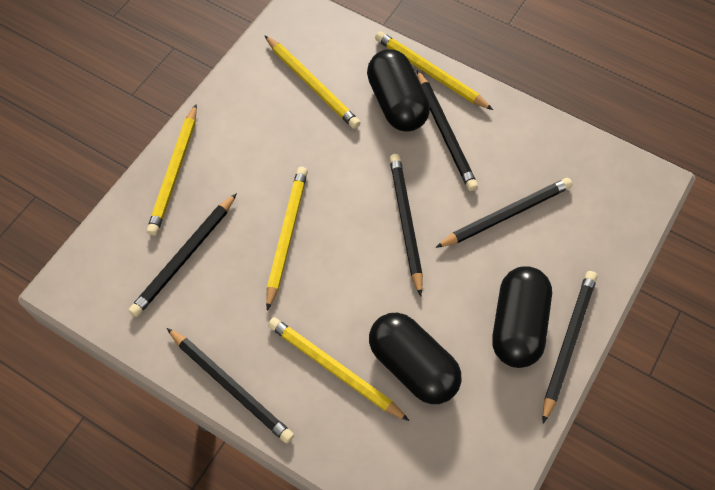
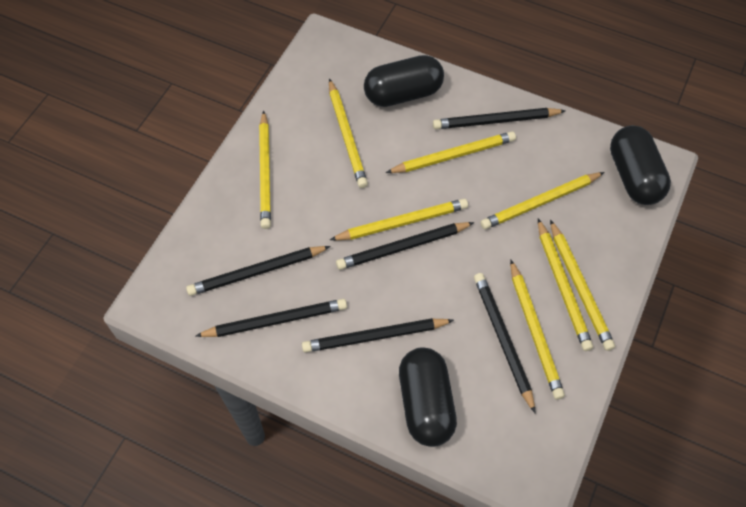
yellow pencil: [147,104,197,236] [265,36,360,129] [266,167,308,311] [268,317,409,421] [375,31,493,110] = 5 -> [259,111,271,229] [329,78,368,188] [330,199,468,240] [386,131,516,173] [480,172,604,230] [510,259,565,400] [538,219,593,351] [550,220,615,351] = 8

